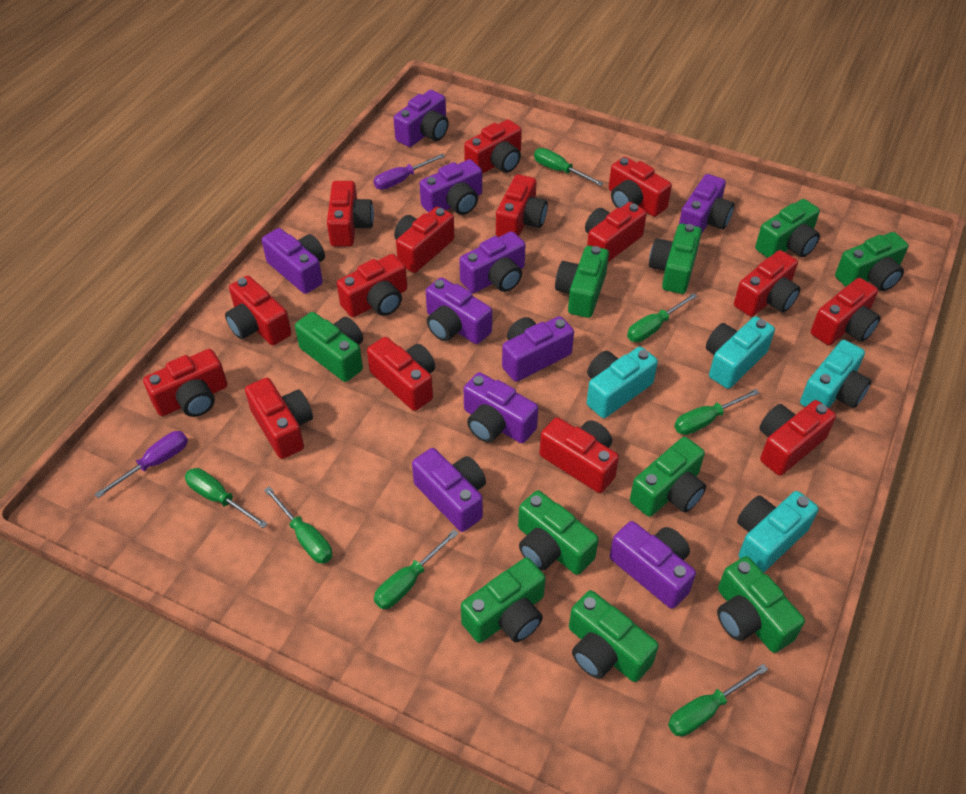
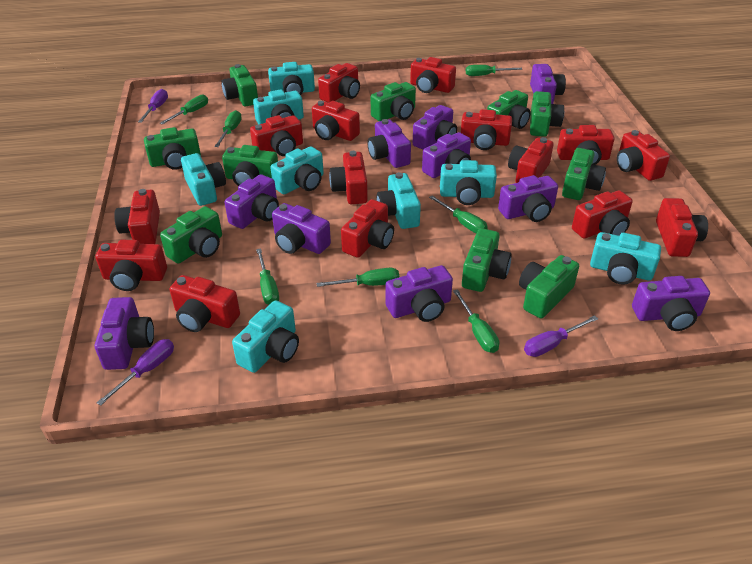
purple screwdriver: [94,431,188,498] [374,154,445,190] = 2 -> [96,339,174,406] [138,89,168,123] [524,315,598,357] = 3
turquoise camera: [587,347,658,418] [706,316,775,389] [737,491,819,573] [800,340,871,408] = 4 -> [181,153,226,206] [232,300,299,373] [253,89,304,125] [268,62,315,95] [270,146,324,194] [376,172,421,229] [440,160,497,205] [590,232,661,285] = 8

